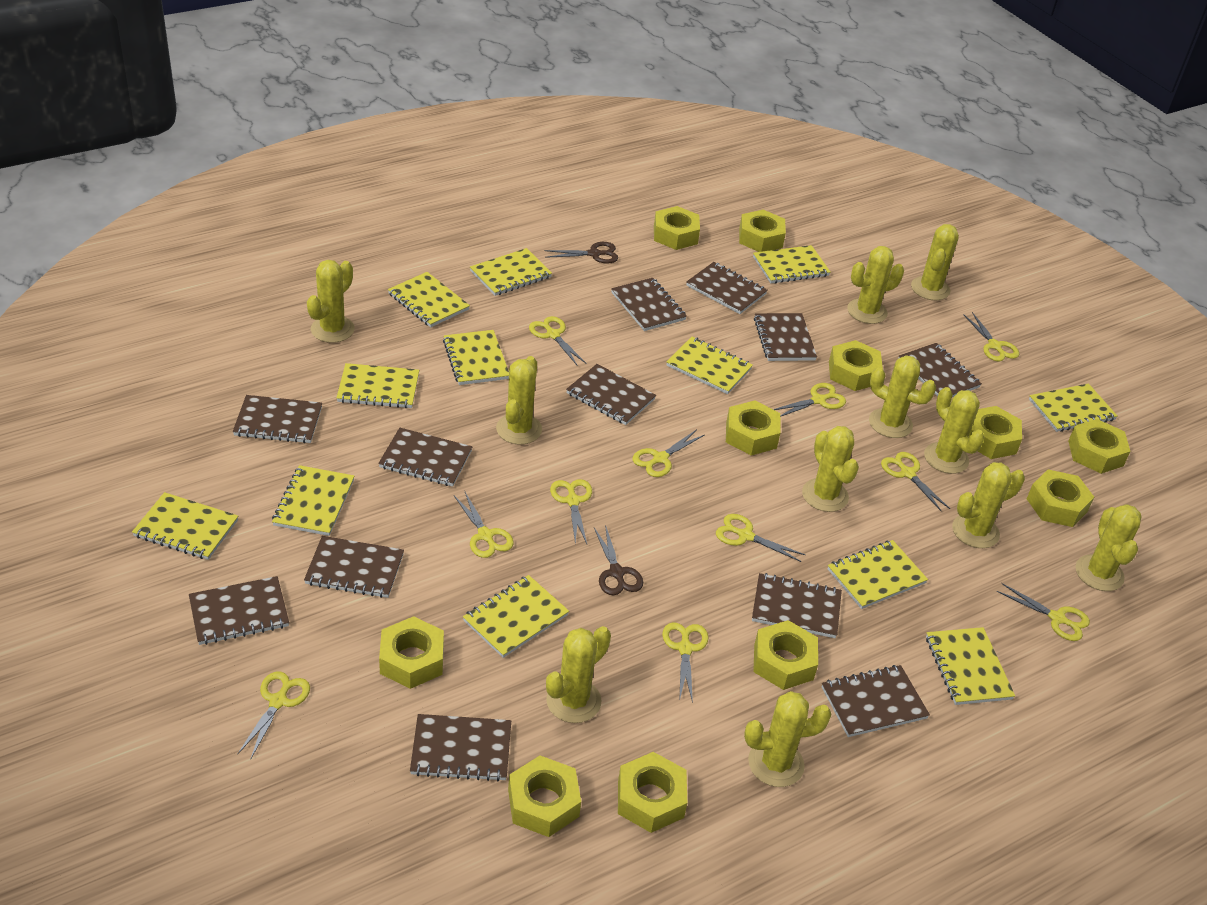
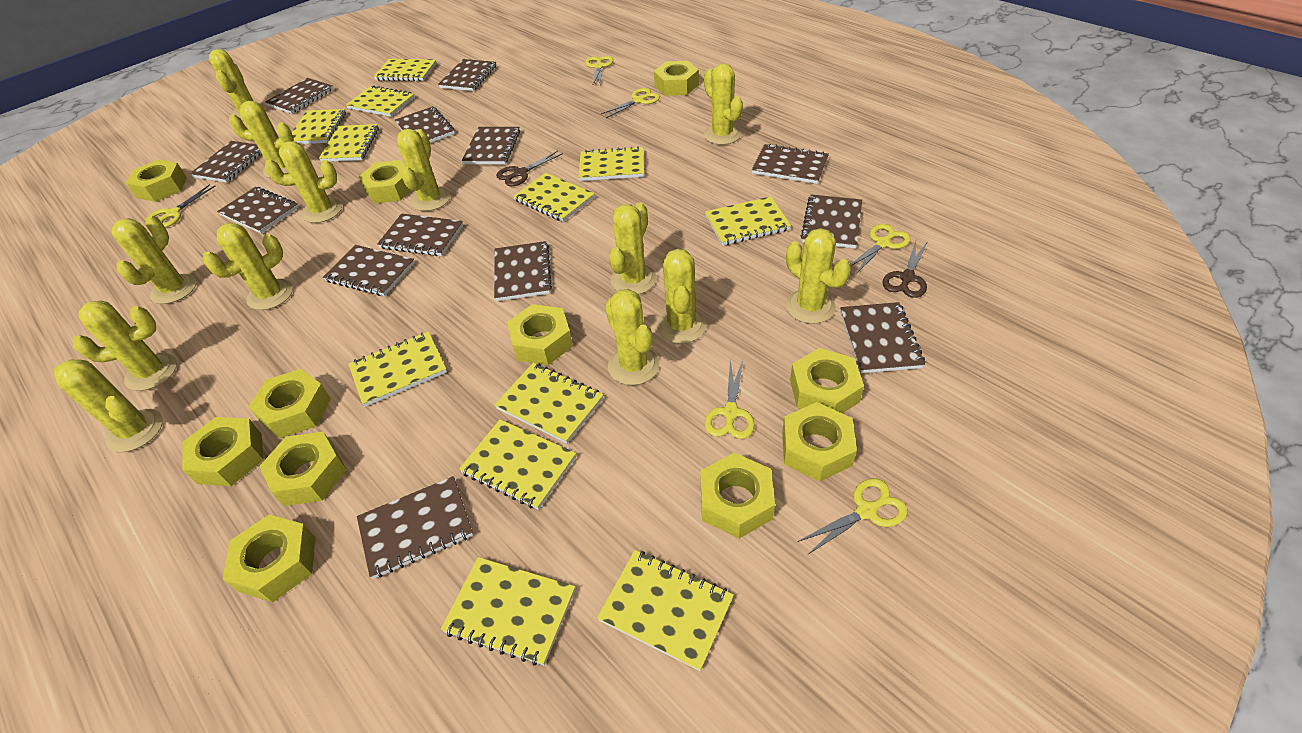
brown notebook: [189,576,289,645] [233,395,322,443] [304,536,404,598] [378,428,472,487] [410,714,511,781] [566,364,656,425] [611,278,687,331] [686,262,768,314] [752,573,842,638] [754,313,817,361] [822,665,930,737] [898,343,982,397] = 12 -> [190,141,261,183] [217,187,298,233] [265,78,333,114] [323,245,415,296] [357,476,473,579] [377,214,463,256] [395,106,455,143] [438,59,496,91] [462,127,520,164] [494,241,552,301] [752,144,829,184] [801,194,862,249] [840,302,925,373] = 13
yellow cactus: [307,260,354,343] [496,356,542,445] [546,626,611,723] [744,691,832,787] [802,426,859,512] [847,246,904,324] [869,355,936,438] [911,224,959,300] [924,387,985,474] [952,462,1025,548] [1076,504,1142,591] = 11 -> [54,359,163,452] [73,301,177,391] [112,216,197,304] [203,223,293,310] [209,49,266,121] [229,101,294,178] [265,141,342,223] [397,129,450,211] [605,289,660,385] [609,202,657,294] [657,249,706,344] [704,63,743,145] [786,228,851,324] = 13
yellow scissors: [238,671,310,758] [454,492,514,558] [529,316,586,366] [550,479,592,544] [633,430,704,477] [662,622,708,703] [716,514,805,562] [773,383,846,417] [881,452,950,512] [964,312,1019,362] [996,583,1090,641] = 11 -> [149,184,215,228] [585,56,613,86] [601,88,660,118] [705,359,755,439] [798,478,908,555] [850,224,911,275] = 6

